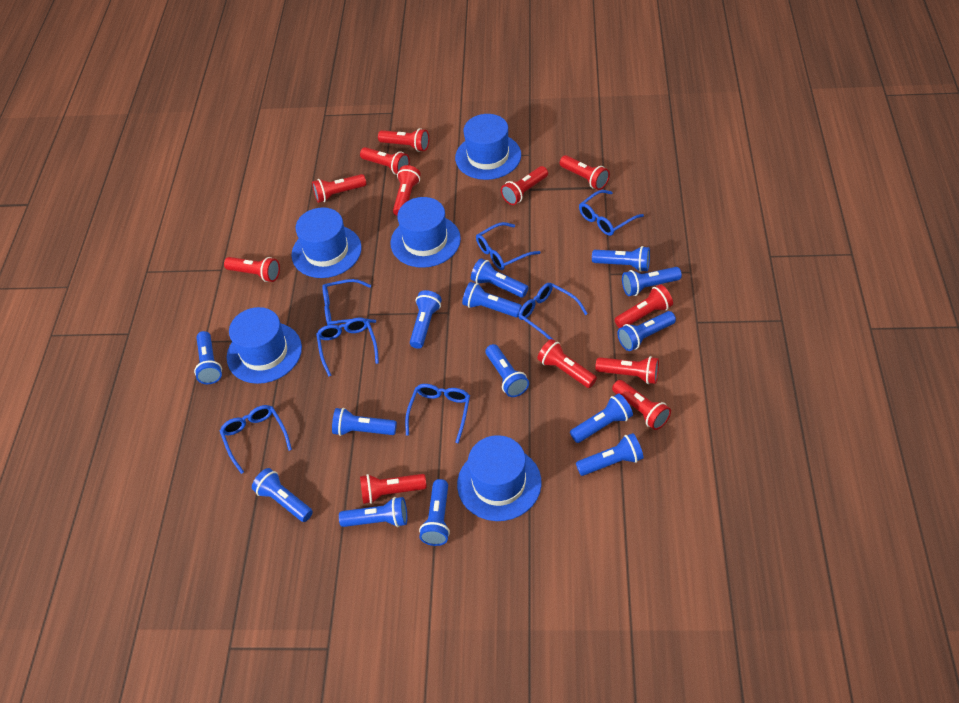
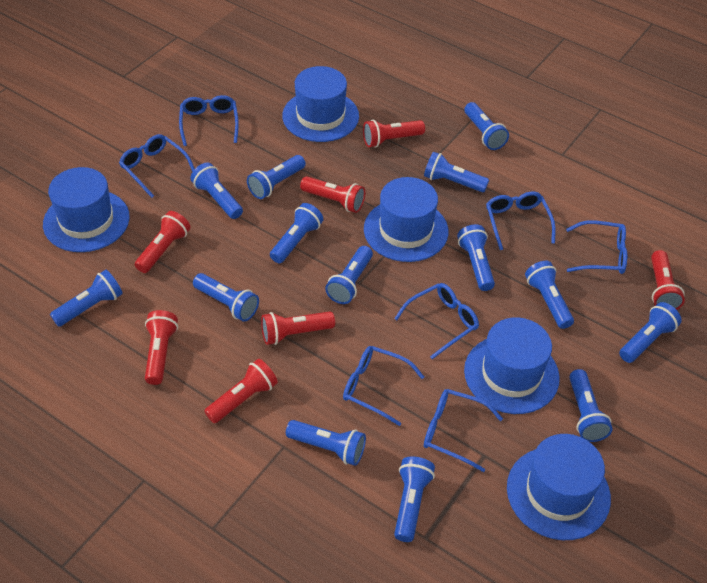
red flashlight: [224,257,280,282] [312,174,366,203] [360,147,410,175] [360,474,427,504] [378,128,429,152] [393,165,421,216] [501,166,548,205] [537,339,597,388] [560,155,610,190] [595,356,659,384] [612,380,671,430] [614,284,673,328] = 12 -> [135,211,191,273] [145,310,178,385] [204,359,278,423] [261,311,335,345] [300,176,365,213] [363,120,425,148] [651,250,685,310] = 7

